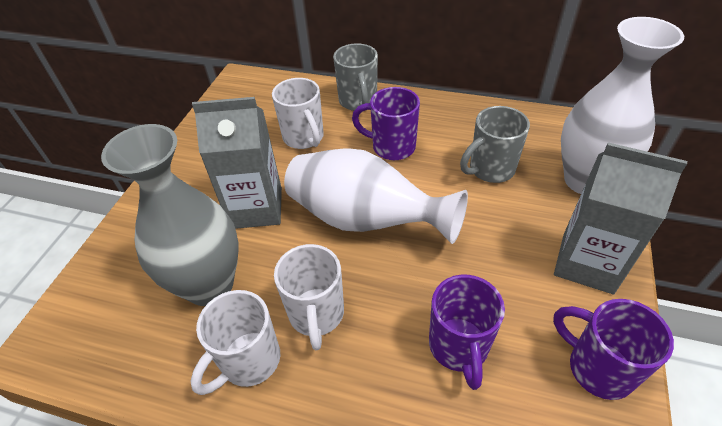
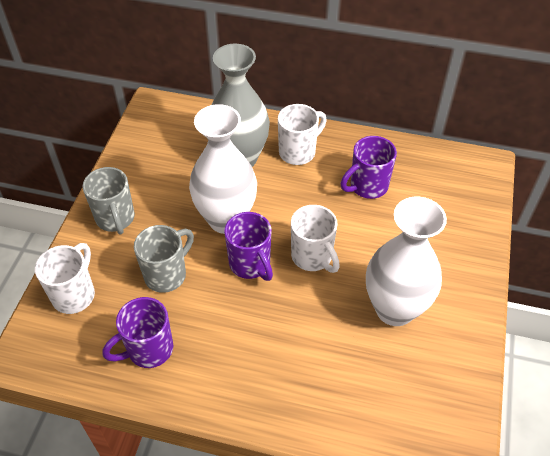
grey carton: [192,97,282,229] [554,142,687,294] = 2 -> none = 0

